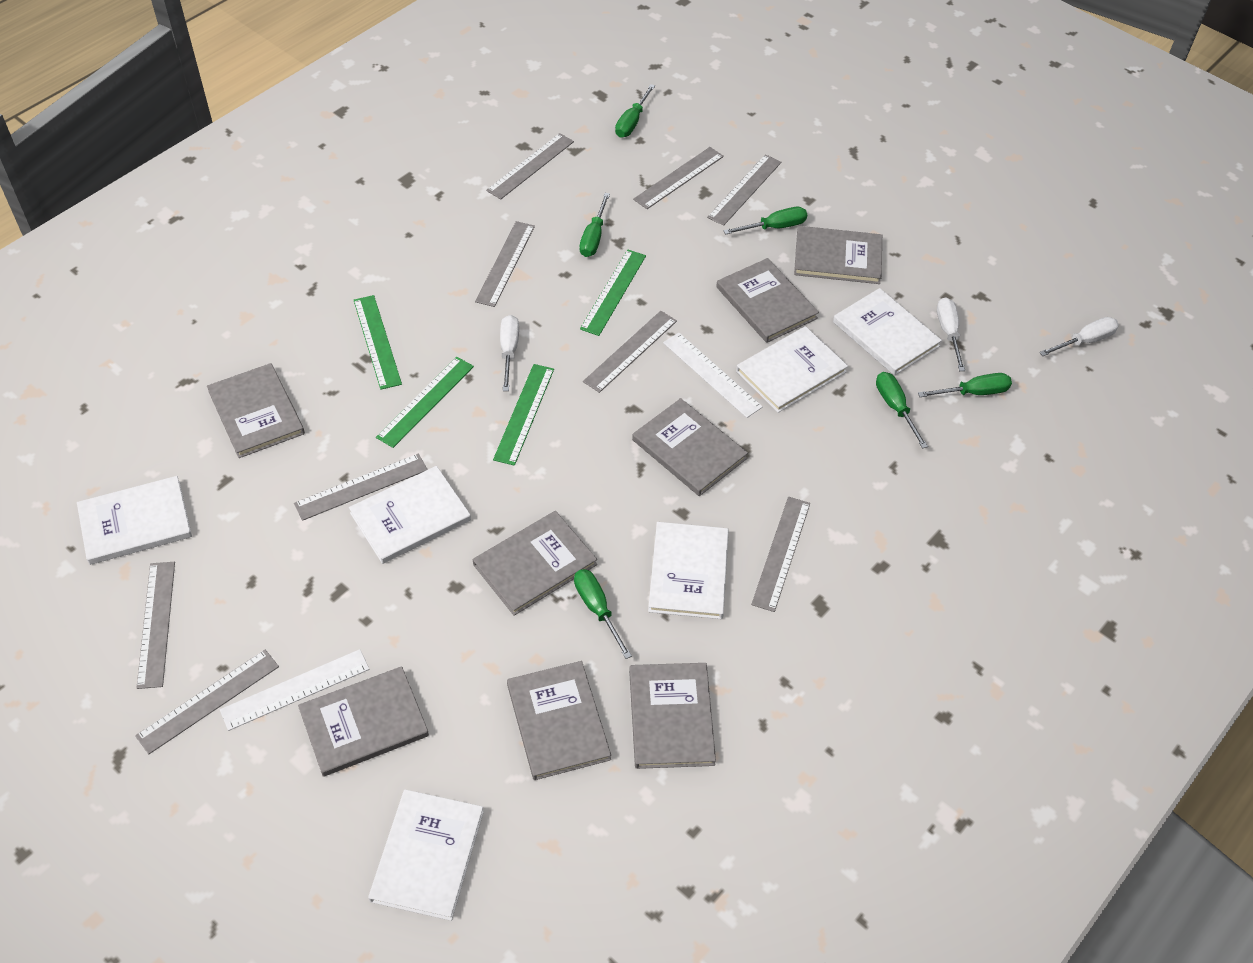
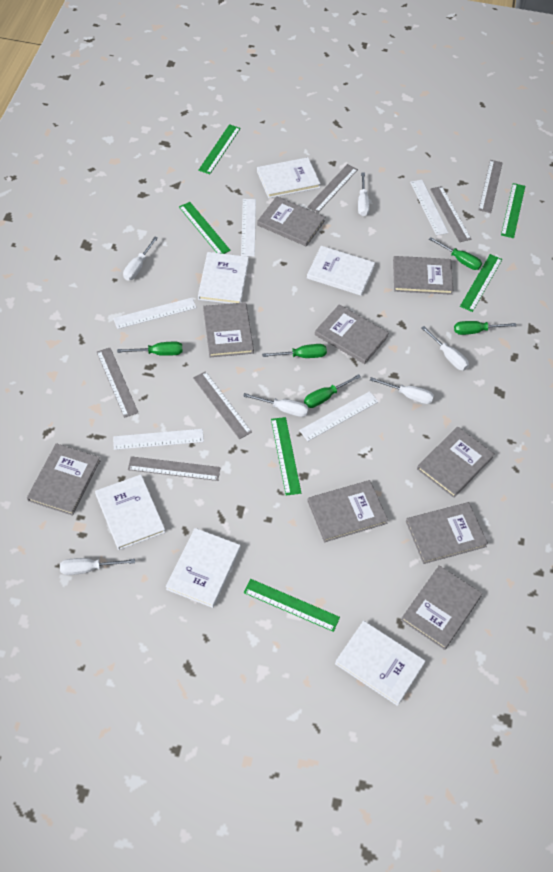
green ruler: [354,295,402,390] [376,357,474,448] [493,364,554,466] [580,250,646,336] = 4 -> [179,202,231,254] [198,124,241,174] [244,579,340,632] [271,417,301,496] [460,254,502,312] [501,183,525,238] = 6
green screwdriver: [574,569,632,659] [580,193,610,257] [615,84,655,138] [723,207,807,235] [876,372,928,449] [918,373,1012,397] = 6 -> [117,342,183,356] [262,344,327,358] [304,374,361,408] [429,237,482,270] [454,321,516,335] = 5
grey book: [207,363,305,458] [298,666,429,777] [473,511,597,616] [507,661,611,780] [629,663,716,769] [632,398,748,496] [716,258,819,343] [794,226,882,284] = 8 -> [27,443,101,516] [203,302,254,357] [257,196,325,247] [307,480,388,542] [315,304,389,364] [393,256,453,295] [401,565,482,650] [406,502,488,564] [417,427,494,498] = 9
grey ruler: [135,650,279,754] [136,562,175,689] [294,454,428,521] [475,221,535,307] [486,133,574,200] [583,311,677,393] [633,147,724,209] [707,154,781,226] [751,497,810,612] = 9 -> [97,348,138,418] [128,456,220,481] [193,371,252,439] [307,164,358,213] [430,186,471,242] [479,160,503,213] = 6
white ruler: [220,649,369,731] [663,333,763,418] = 2 -> [113,298,197,329] [113,429,204,450] [241,199,256,257] [299,391,378,441] [410,180,448,235] = 5
white screwdriver: [500,315,519,391] [937,297,965,371] [1039,317,1119,356] = 3 -> [60,558,135,575] [123,237,158,280] [243,393,309,417] [358,172,370,216] [370,377,434,404] [421,326,469,371] = 6

